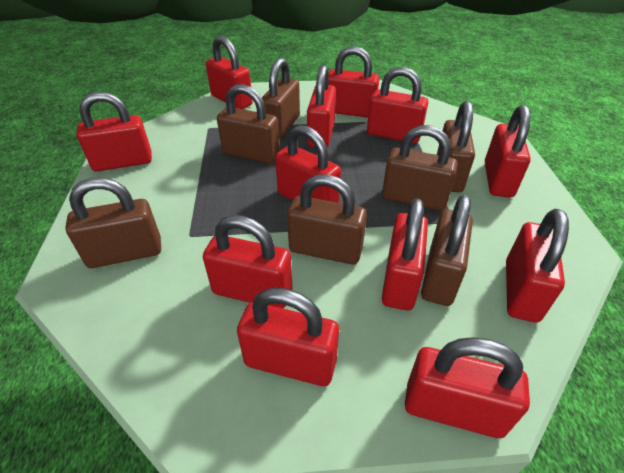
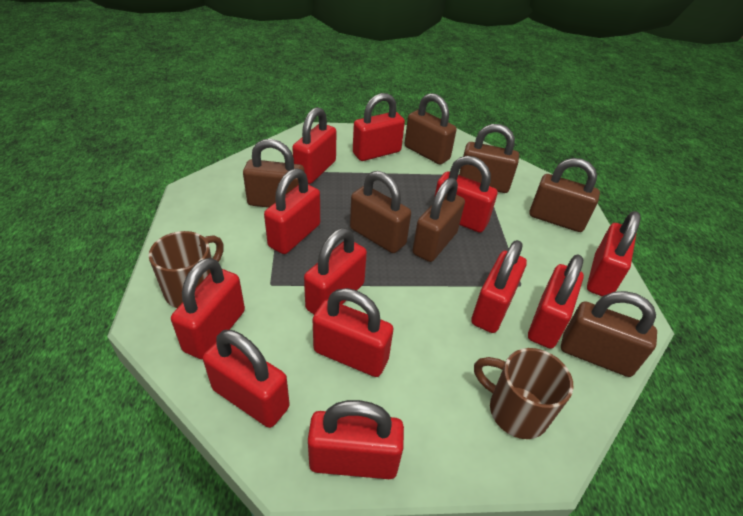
brown mug: none = 0 -> [149,231,224,308] [474,348,573,439] = 2

